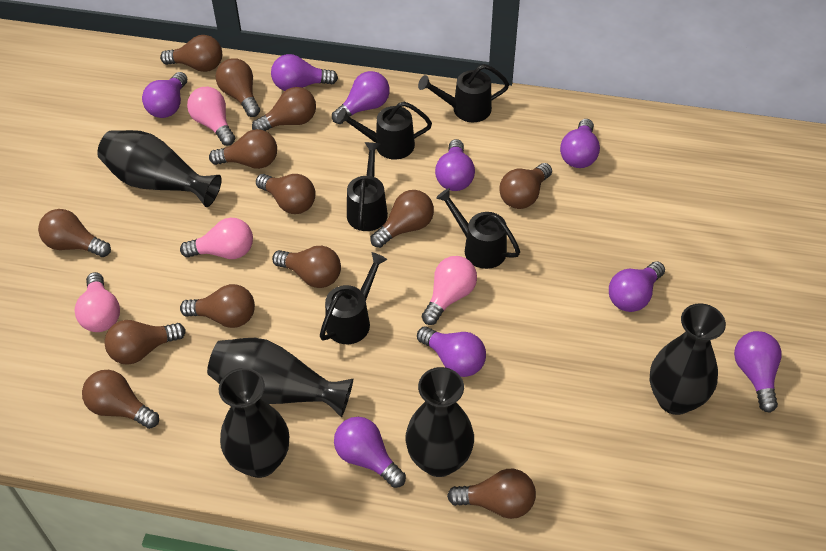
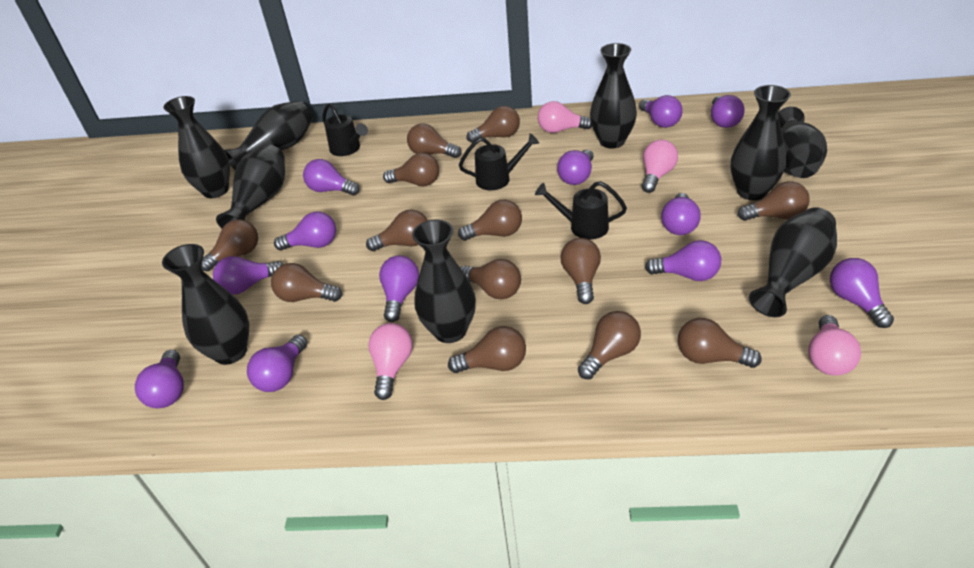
black vase: [97,130,222,207] [207,338,353,418] [219,368,289,478] [405,367,474,477] [650,303,726,415] = 5 -> [162,244,249,365] [163,96,230,198] [216,144,285,228] [224,101,313,170] [412,220,476,343] [590,43,637,149] [730,85,791,201] [749,207,837,317] [778,107,827,178] = 9
black watering can: [320,252,387,344] [336,102,432,160] [347,142,388,231] [418,64,509,122] [436,188,520,269] = 5 -> [322,103,368,156] [459,133,539,190] [535,181,627,239] = 3
purple light bulb: [142,72,187,118] [271,54,338,91] [332,71,390,124] [334,417,406,488] [417,326,486,377] [435,139,475,191] [560,119,600,168] [609,261,665,312] [734,331,782,413] = 9 -> [135,350,184,408] [213,256,284,295] [247,335,307,392] [274,212,336,251] [303,159,360,196] [379,255,419,322] [557,149,594,185] [639,95,683,128] [645,240,721,281] [661,193,701,235] [711,95,745,128] [830,258,894,328] = 12

